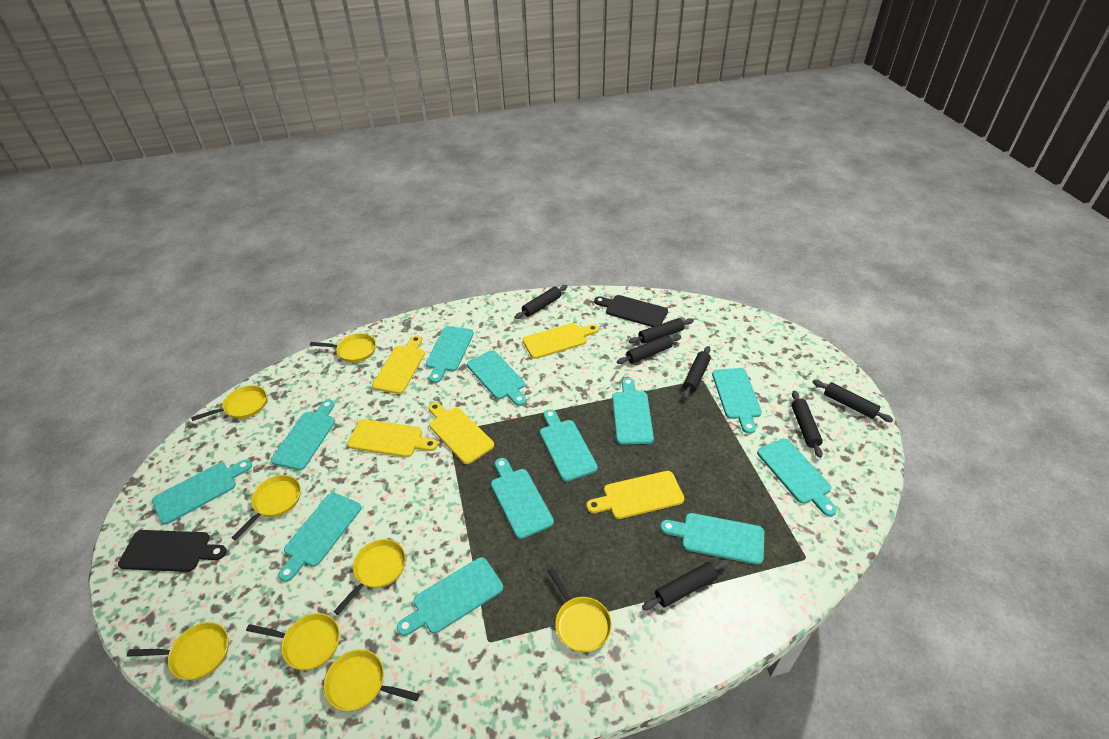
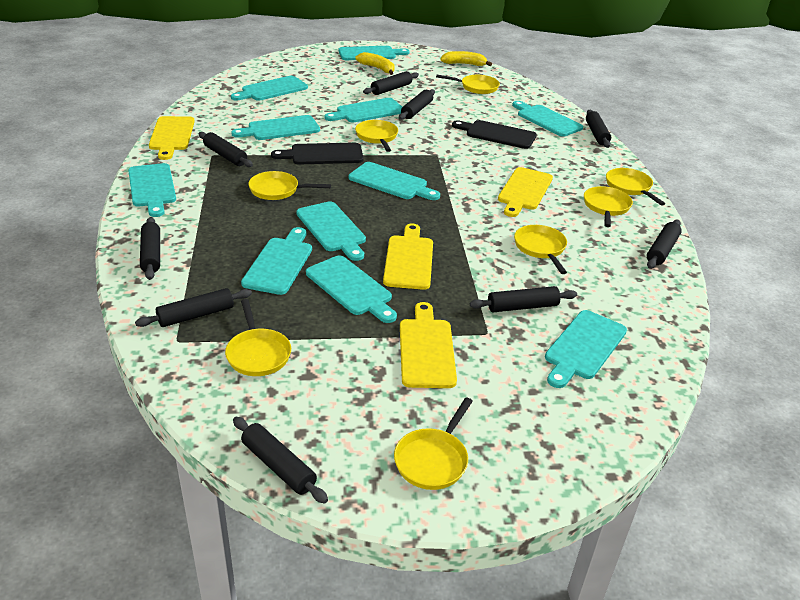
black rolling pin: [515,285,568,319] [617,335,681,364] [629,318,694,344] [642,560,729,610] [683,346,711,399] [791,390,823,458] [813,380,893,422] = 7 -> [135,288,252,327] [140,217,160,280] [199,132,253,167] [233,417,328,503] [363,71,419,95] [399,89,435,120] [470,286,577,312] [586,110,611,148] [647,220,682,269] = 9
turquoise cutting board: [152,459,252,524] [271,400,335,470] [279,493,361,582] [397,557,503,636] [426,326,474,383] [467,350,526,406] [491,458,554,539] [540,409,598,481] [612,378,654,445] [660,513,764,565] [712,368,762,434] [757,438,837,517] = 12 -> [128,163,176,217] [231,76,308,101] [231,115,320,140] [241,227,312,295] [297,201,366,261] [306,255,397,323] [324,98,402,122] [338,46,410,60] [349,162,440,200] [512,101,583,137] [545,310,627,388] = 11
yellow banana: none = 0 -> [356,52,394,75] [440,51,492,66] = 2
yellow cutting board: [347,419,438,457] [372,335,425,394] [428,402,494,464] [523,323,599,359] [586,471,684,519] = 5 -> [149,116,195,160] [383,224,433,290] [400,302,457,388] [498,167,553,217] = 4

